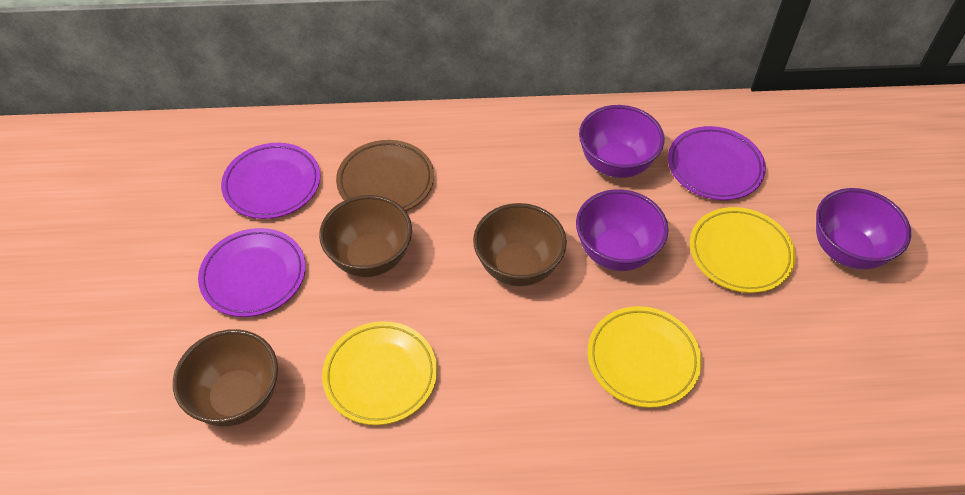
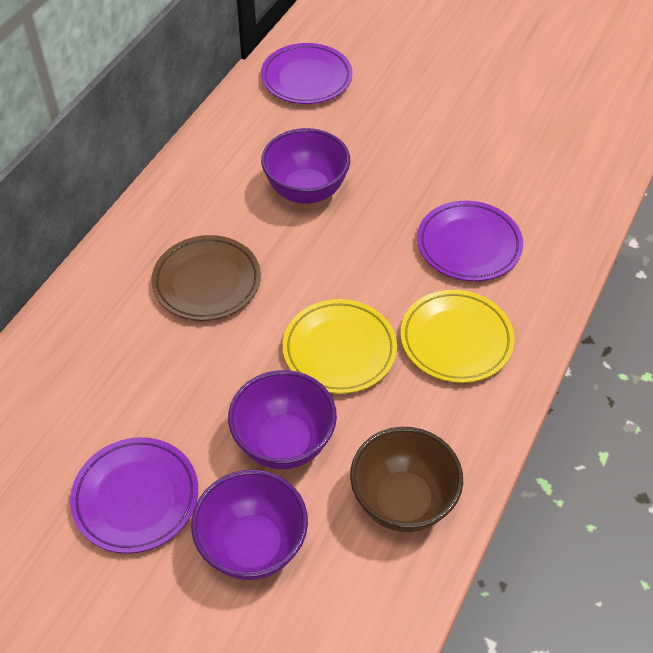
brown bowl: [173,329,278,426] [319,195,412,277] [473,203,567,286] = 3 -> [350,427,463,532] = 1
yellow plate: [322,321,437,425] [587,306,702,408] [690,207,796,293] = 3 -> [283,299,397,394] [400,290,515,383] = 2

